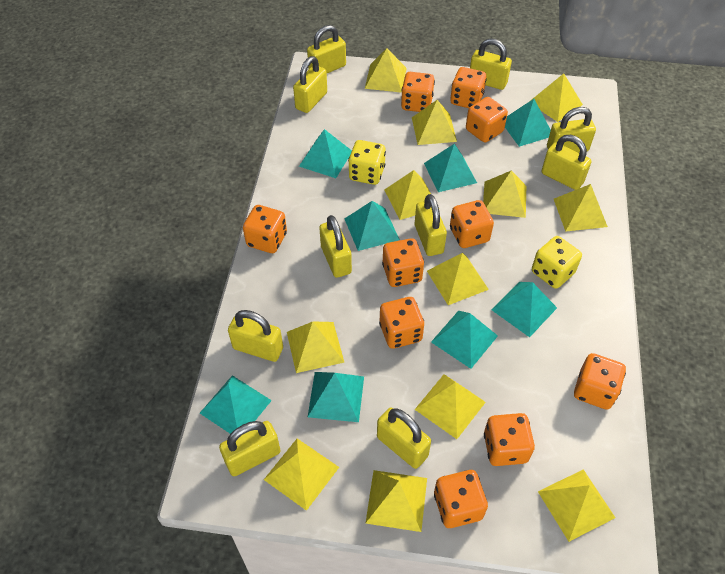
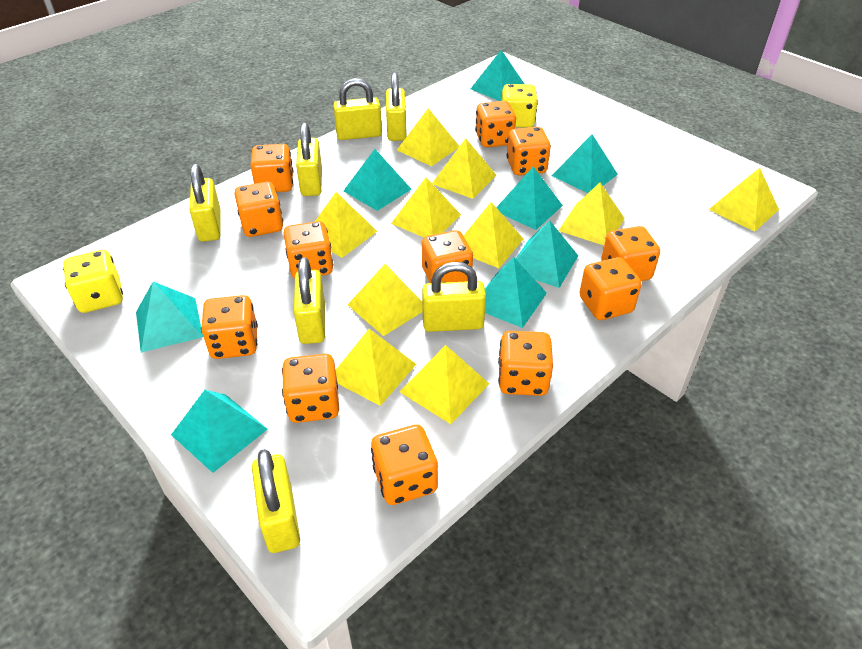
orange dice: [243,205,287,253] [379,297,424,349] [382,238,424,287] [401,72,435,112] [434,470,488,528] [450,67,487,108] [450,200,494,248] [466,97,508,143] [484,413,535,466] [574,353,626,410] = 10 -> [201,295,258,359] [234,182,283,237] [250,144,293,192] [282,354,339,423] [283,221,333,279] [371,424,438,505] [422,230,473,283] [475,101,516,147] [498,331,553,396] [507,127,551,175] [579,257,642,320] [601,226,660,281] = 12
yellow padlock: [219,421,280,476] [228,310,283,362] [293,56,327,113] [307,25,346,73] [319,215,352,278] [377,408,431,469] [415,194,447,256] [470,38,512,90] [542,135,591,190] [547,107,596,153] = 10 -> [189,164,220,242] [252,449,300,553] [294,257,325,344] [296,123,322,196] [333,78,382,140] [386,73,407,141] [422,262,486,332] = 7
yellow pyramid: [264,439,339,511] [287,321,344,373] [365,48,407,93] [366,470,427,532] [384,170,432,220] [412,100,457,145] [415,374,486,439] [427,253,489,305] [483,170,526,218] [530,73,583,122] [538,469,616,542] [554,184,608,231] = 12 -> [315,192,377,258] [336,329,416,406] [347,264,422,336] [391,177,461,237] [397,108,459,166] [400,345,489,424] [432,138,496,199] [463,202,523,268] [558,183,625,245] [708,168,779,232] = 10

